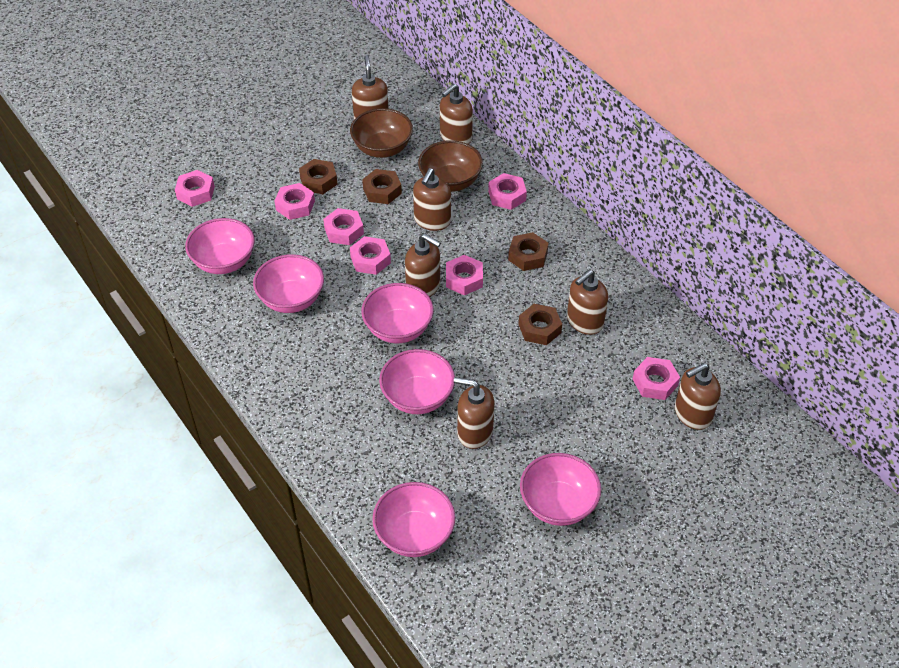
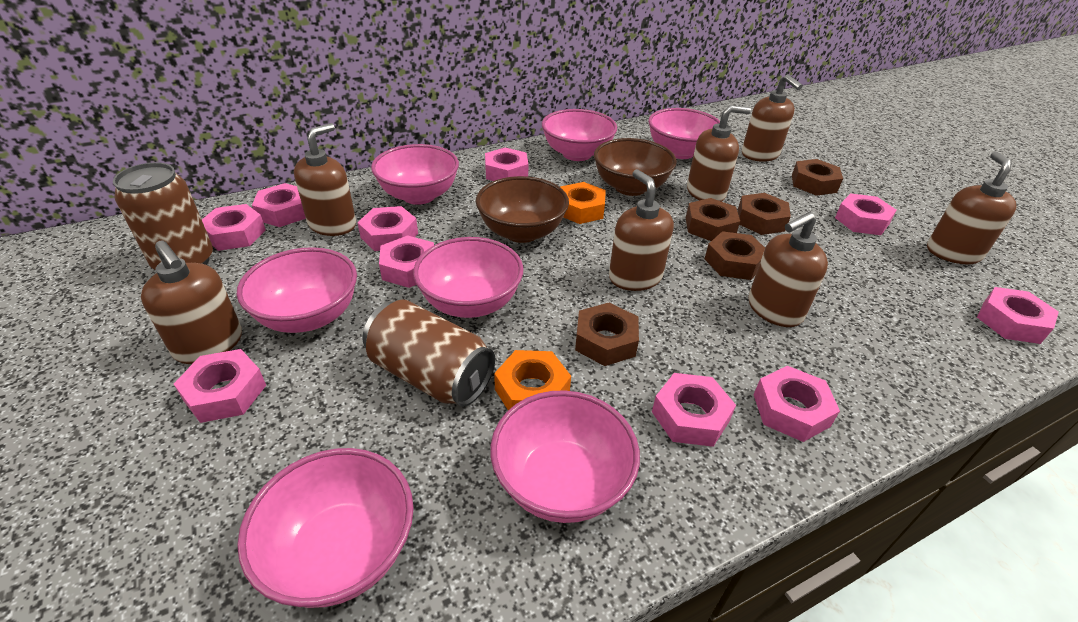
brown can: none = 0 -> [113,162,213,270] [363,300,495,407] = 2
brown nut: [299,159,338,194] [362,169,402,204] [508,232,549,271] [518,304,562,345] = 4 -> [575,303,639,366] [686,198,740,241] [705,231,765,280] [737,193,791,235] [792,159,843,196] = 5
orange nut: none = 0 -> [494,350,571,410] [560,182,606,224] = 2
pink bowl: [185,218,255,274] [253,254,324,313] [361,283,434,343] [372,482,455,557] [379,349,455,414] [520,453,601,526] = 6 -> [237,247,357,333] [237,448,414,608] [371,144,459,205] [413,237,523,318] [490,390,640,523] [542,109,617,161] [648,108,720,159] = 7
pink nut: [175,170,215,207] [275,183,315,220] [323,208,364,245] [350,236,391,275] [446,255,483,296] [488,173,527,210] [633,357,680,400] = 7 -> [174,349,266,423] [202,204,266,251] [252,183,306,227] [357,206,418,251] [379,235,434,288] [485,147,529,181] [652,373,736,447] [753,366,840,442] [835,193,896,235] [977,287,1059,344] = 10

